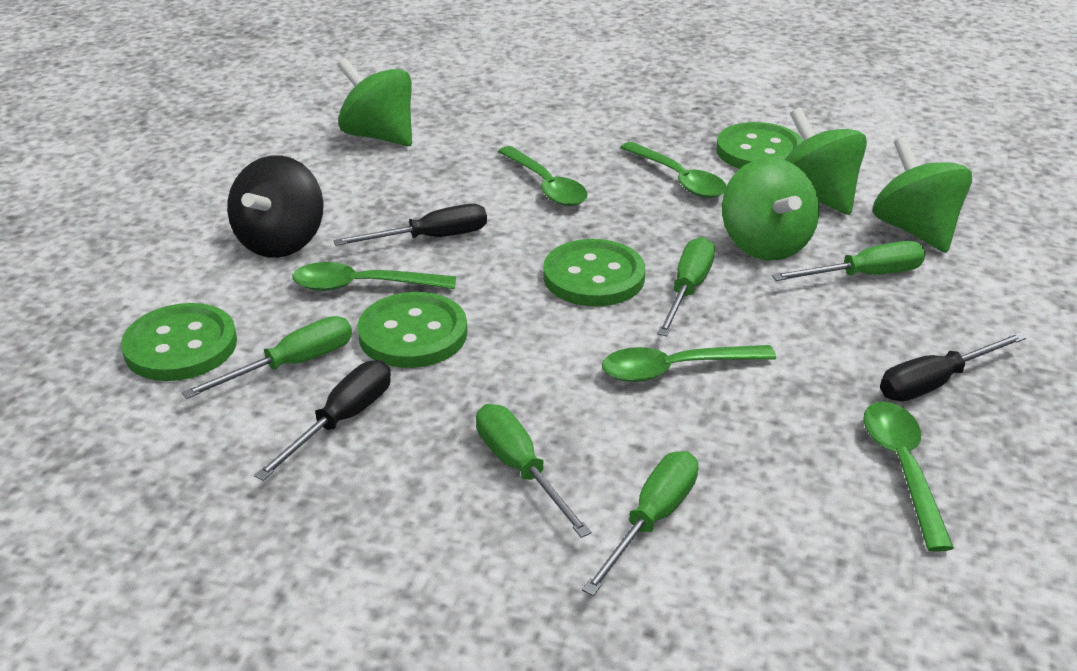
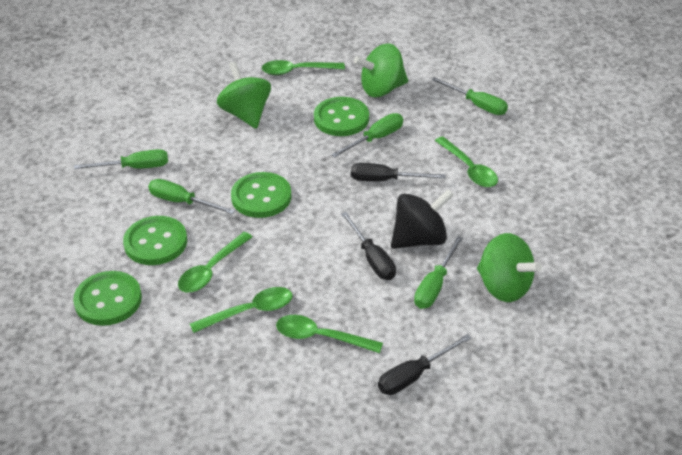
green spinning top: [337,58,412,147] [722,158,819,260] [785,108,867,215] [873,137,972,253] = 4 -> [217,61,271,129] [354,44,408,97] [477,233,542,302] = 3

